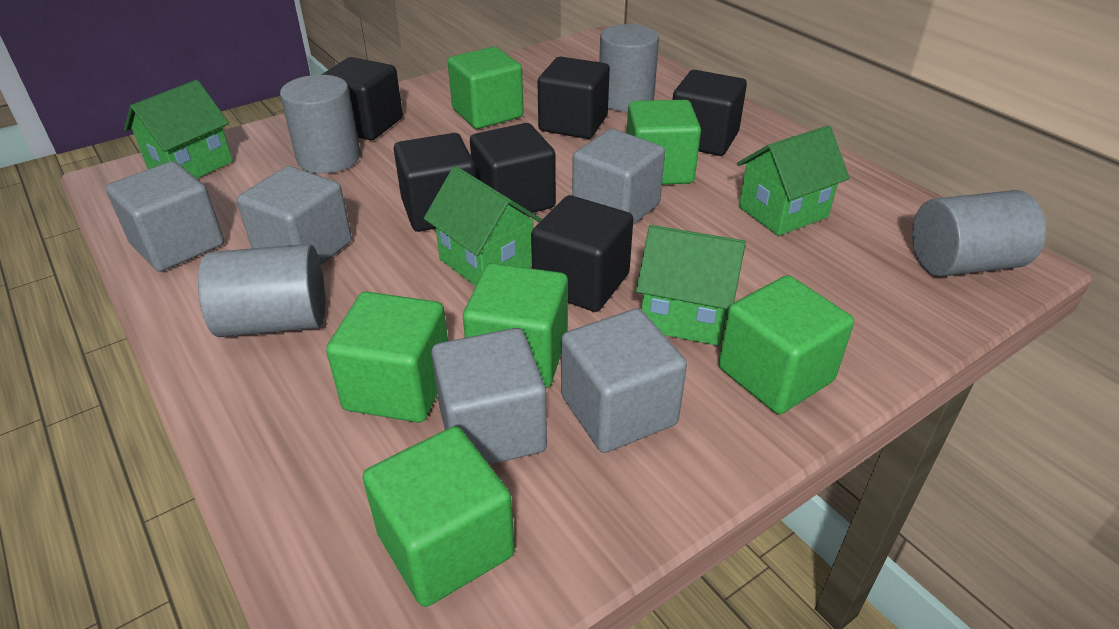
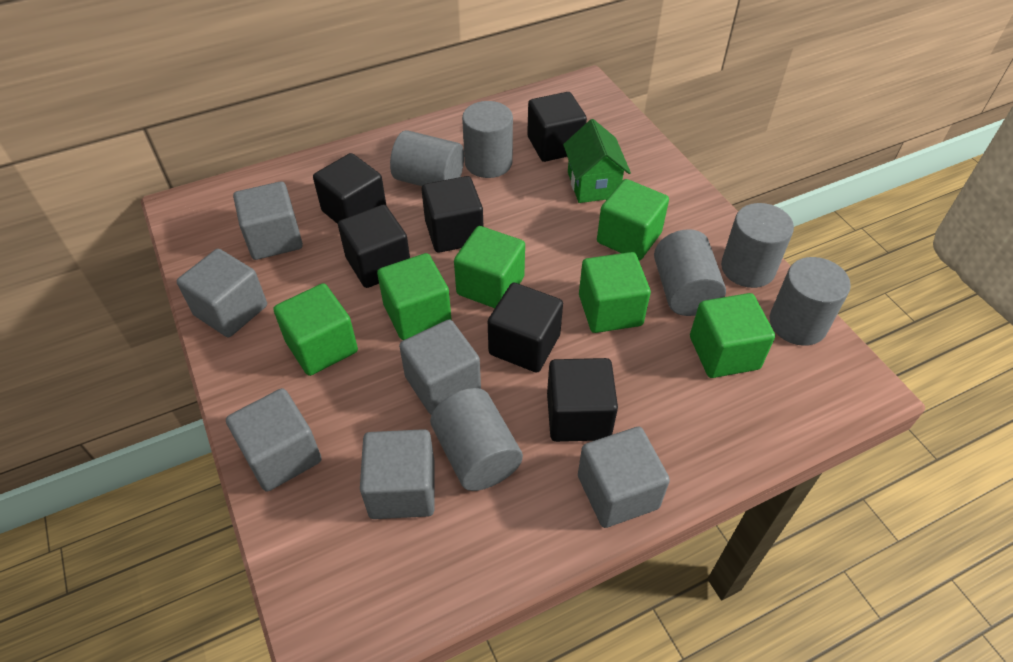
green house: [124,80,233,178] [424,166,542,286] [636,225,746,346] [737,126,850,236] = 4 -> [563,119,631,203] = 1
grey cube: [106,161,224,272] [237,166,352,264] [431,328,547,465] [561,309,687,453] [572,129,665,225] = 5 -> [177,249,267,337] [226,388,322,492] [233,181,303,260] [360,429,435,519] [399,320,481,415] [578,427,670,528] = 6
grey cylinder: [198,244,325,337] [280,75,360,174] [599,24,659,112] [912,190,1046,276] = 4 -> [390,130,464,186] [430,388,523,491] [462,101,513,178] [654,229,726,316] [721,203,794,288] [770,257,851,346] = 6

